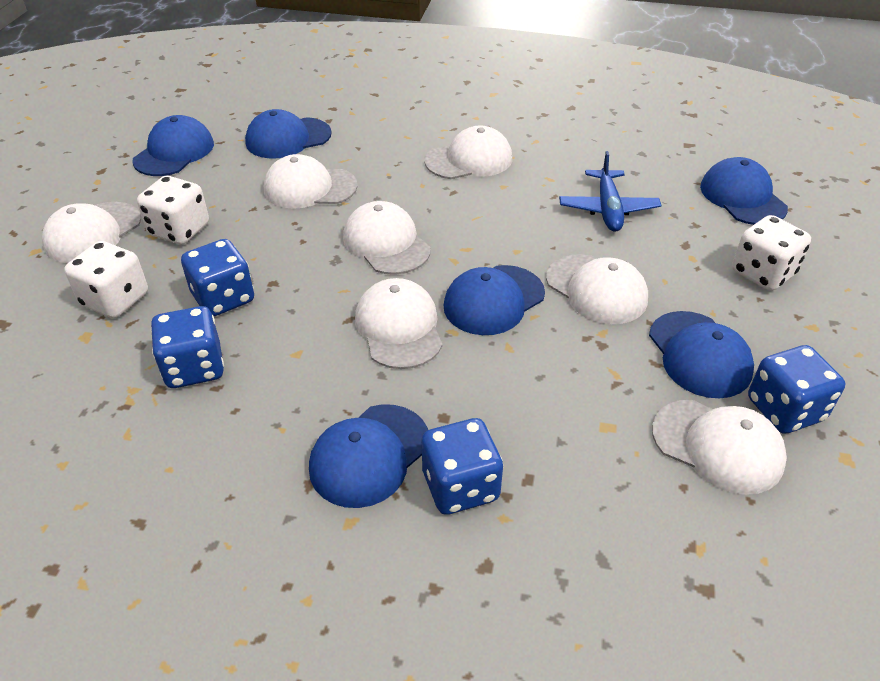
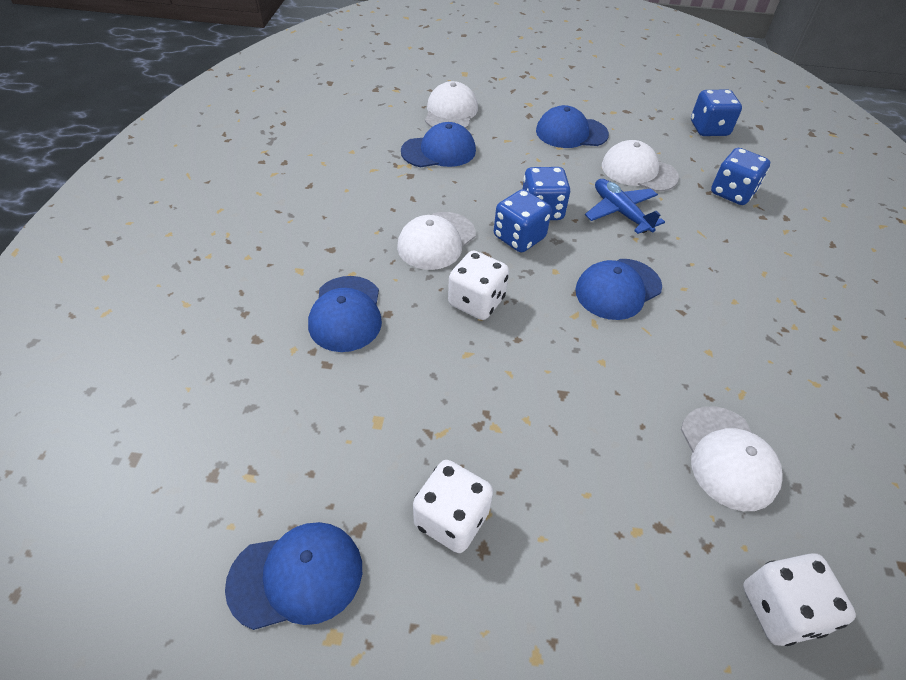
blue cap: [132,115,214,176] [245,109,331,159] [309,404,428,508] [443,265,545,335] [649,311,754,398] [700,157,788,225] = 6 -> [225,522,362,630] [308,276,382,352] [401,122,476,167] [536,105,609,148] [575,259,662,320] = 5
white cap: [42,202,141,263] [264,154,358,209] [343,201,431,275] [355,278,442,369] [424,126,512,179] [546,254,648,324] [652,400,787,495] = 7 -> [397,212,476,270] [425,81,478,128] [602,140,679,192] [681,406,783,511] = 4

